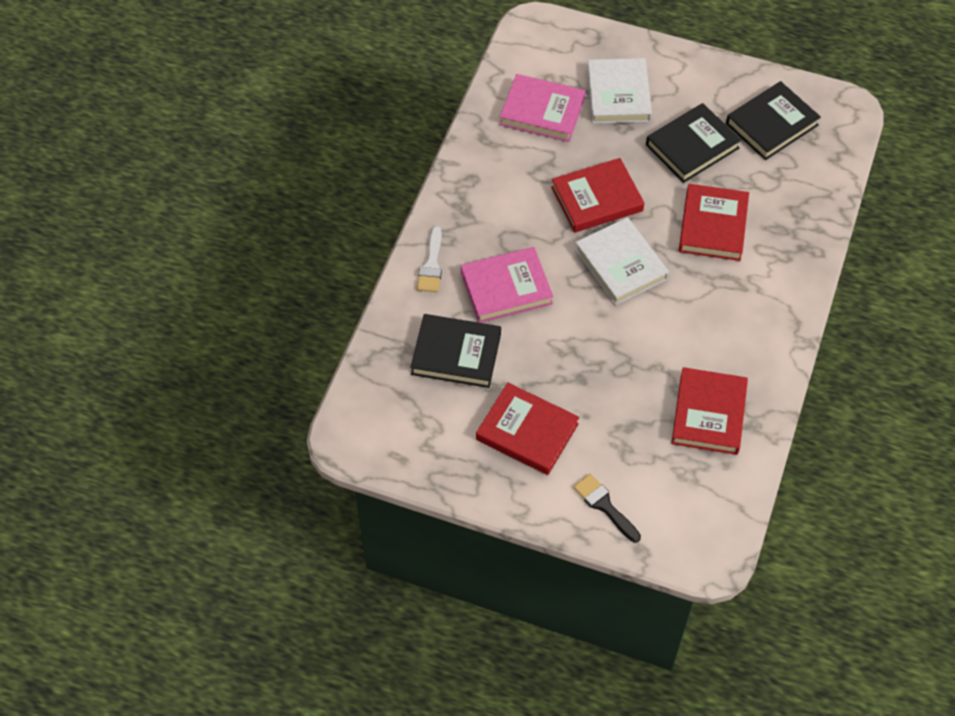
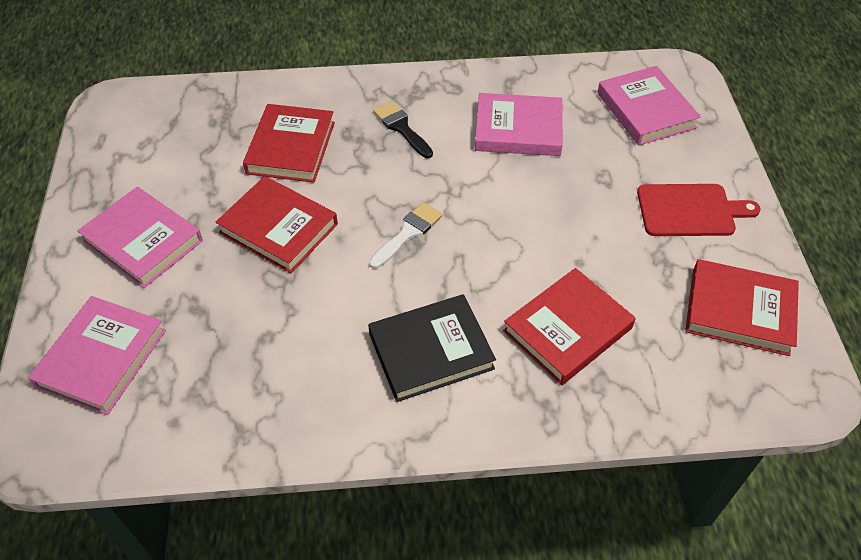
black book: [410,314,501,388] [646,103,741,183] [726,81,821,160] = 3 -> [368,294,496,402] = 1
pink book: [461,247,553,323] [500,74,585,142] = 2 -> [28,296,166,415] [77,187,203,288] [475,93,563,156] [597,66,701,146] = 4
red cutting board: none = 0 -> [637,184,760,236] = 1
white book: [575,217,669,305] [587,58,652,124] = 2 -> none = 0

